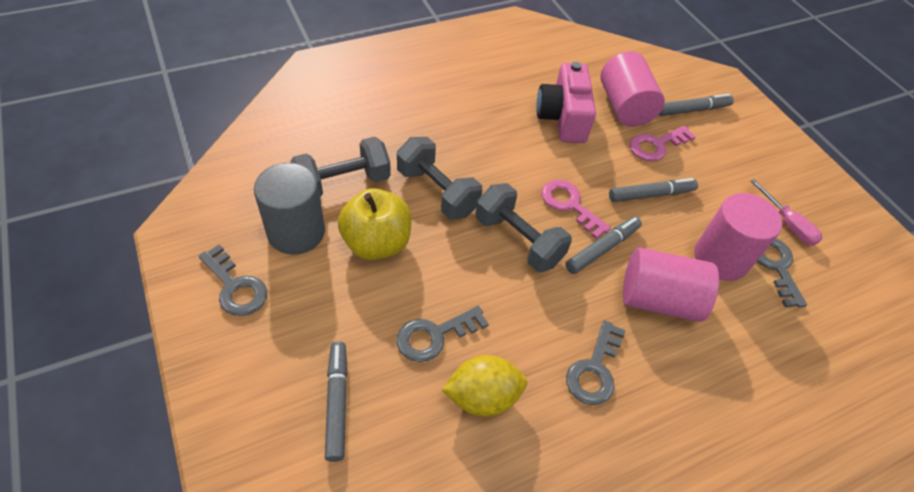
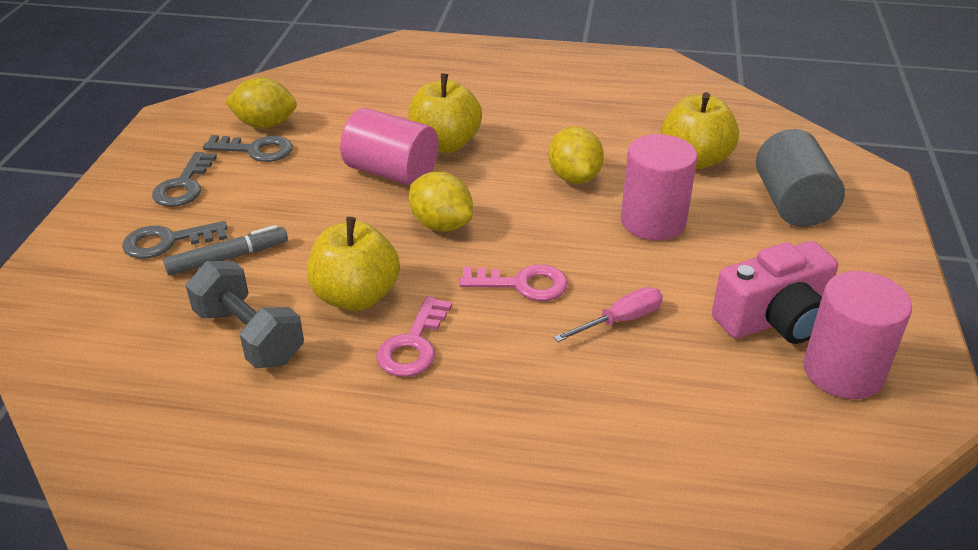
grey dumbbell: [291,137,391,197] [397,137,482,220] [476,183,572,272] = 3 -> [186,261,304,368] = 1
grey key: [199,245,267,316] [396,306,489,362] [566,320,626,405] [758,238,807,308] = 4 -> [122,221,227,259] [152,152,217,207] [203,135,293,162] = 3
grey marker: [325,341,348,462] [565,217,642,274] [609,178,698,202] [659,94,734,116] = 4 -> [163,225,288,276] = 1
yellow apple: [338,188,412,260] = 1 -> [307,217,400,311] [408,74,482,153] [661,92,739,169] = 3
yellow lemon: [442,355,527,417] = 1 -> [225,77,297,129] [409,172,473,232] [549,126,604,184] = 3

